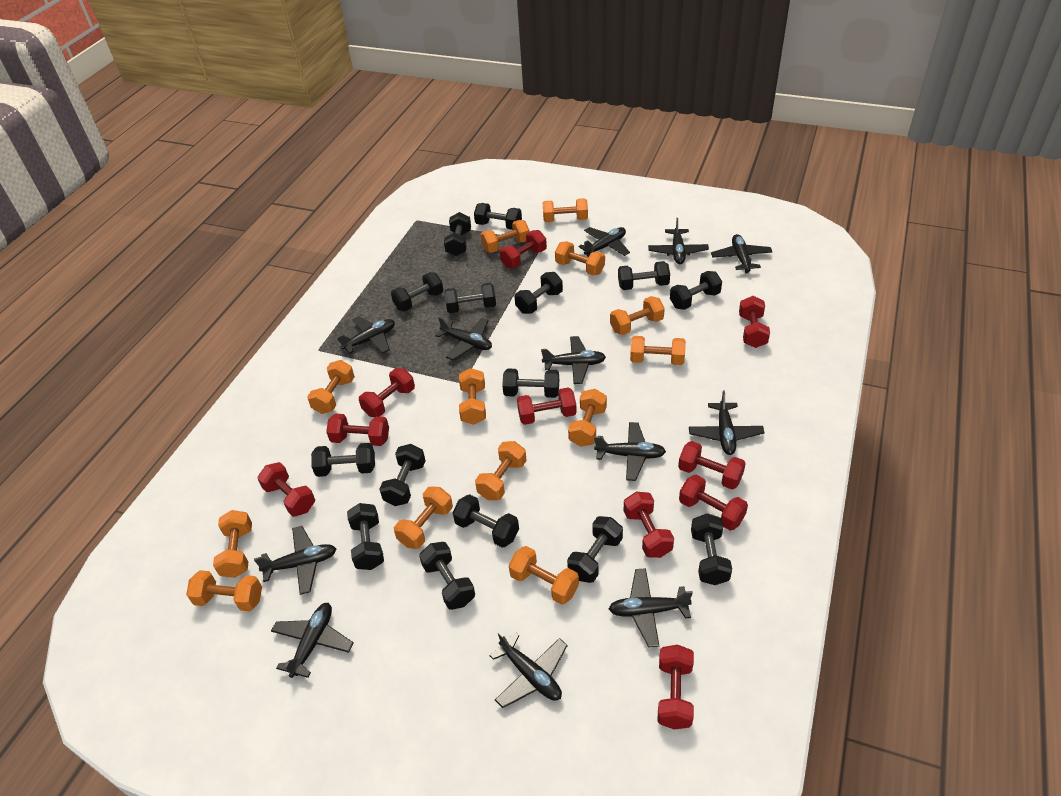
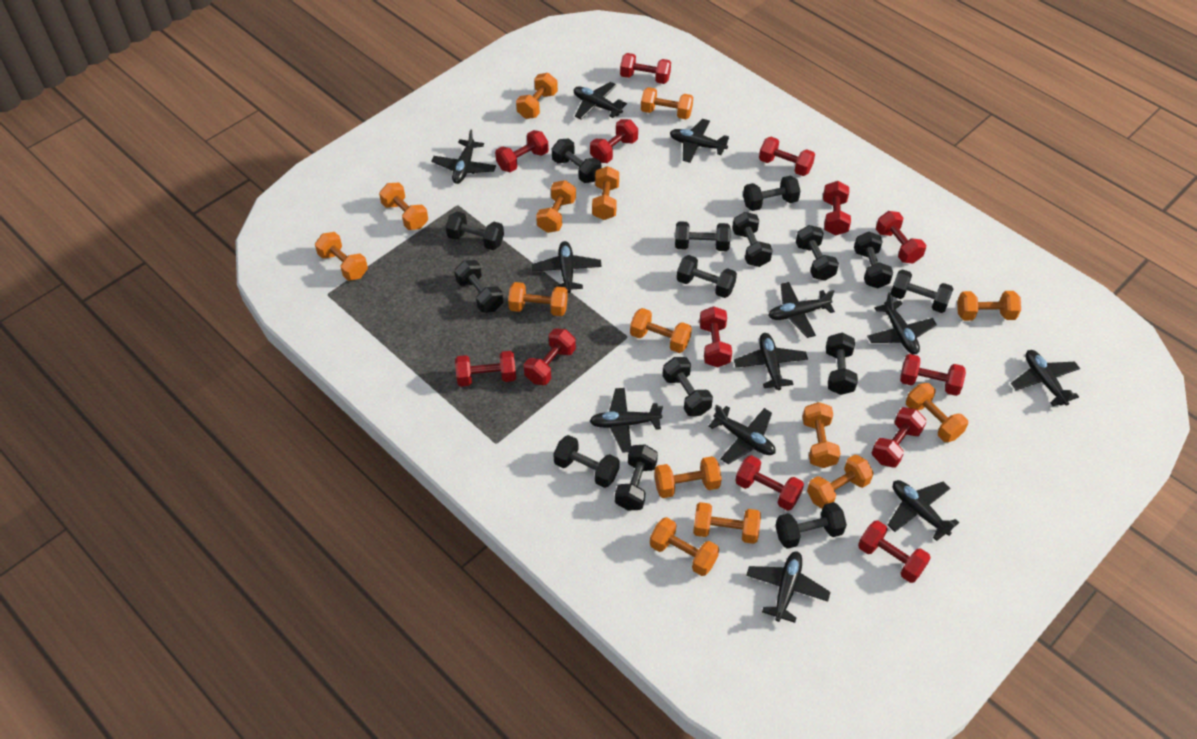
orange dumbbell: [186,570,262,612] [213,510,252,578] [307,360,355,414] [394,486,453,549] [459,368,486,425] [475,441,527,500] [481,220,530,253] [509,546,579,605] [543,198,588,222] [555,241,605,276] [568,389,607,447] [610,296,665,335] [630,336,686,365] = 13 -> [315,232,368,281] [379,183,428,230] [508,282,568,316] [516,73,558,119] [536,180,576,233] [592,166,619,220] [630,308,692,353] [641,87,693,119] [650,517,719,576] [654,456,722,498] [693,502,761,544] [802,402,841,468] [807,455,874,509] [906,383,968,442] [957,291,1021,321] = 15
red dumbbell: [257,462,315,517] [326,414,389,446] [359,368,415,417] [500,230,547,268] [517,387,577,425] [624,492,674,558] [657,644,694,729] [678,441,746,489] [679,475,748,530] [739,296,770,348] = 10 -> [455,351,516,387] [495,130,549,172] [524,329,576,385] [590,119,638,163] [620,53,671,84] [699,306,732,367] [735,455,804,511] [759,137,815,176] [823,181,851,235] [858,520,931,583] [872,407,927,468] [876,211,926,263] [900,354,966,396] = 13

